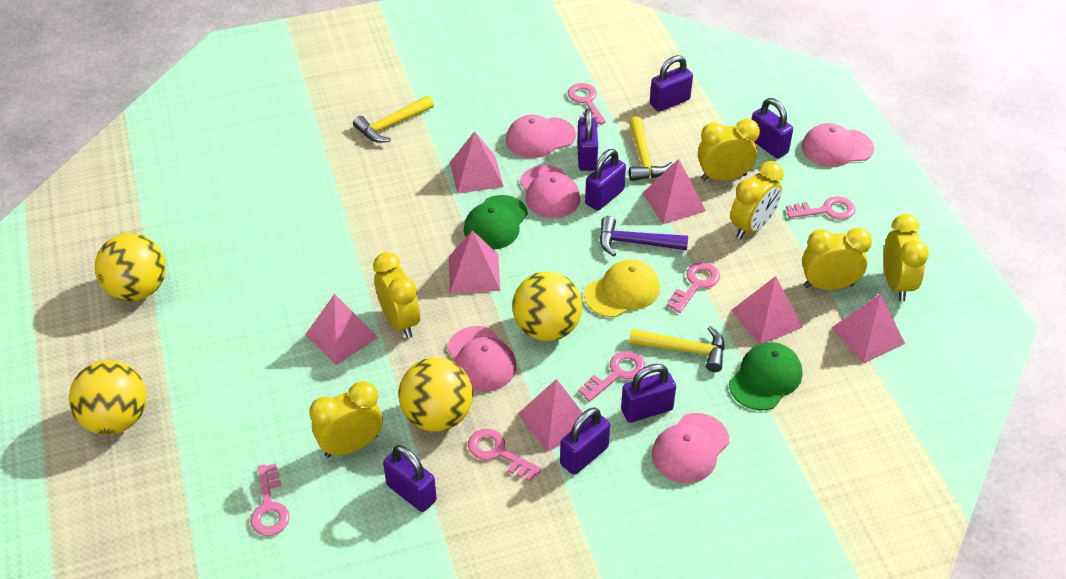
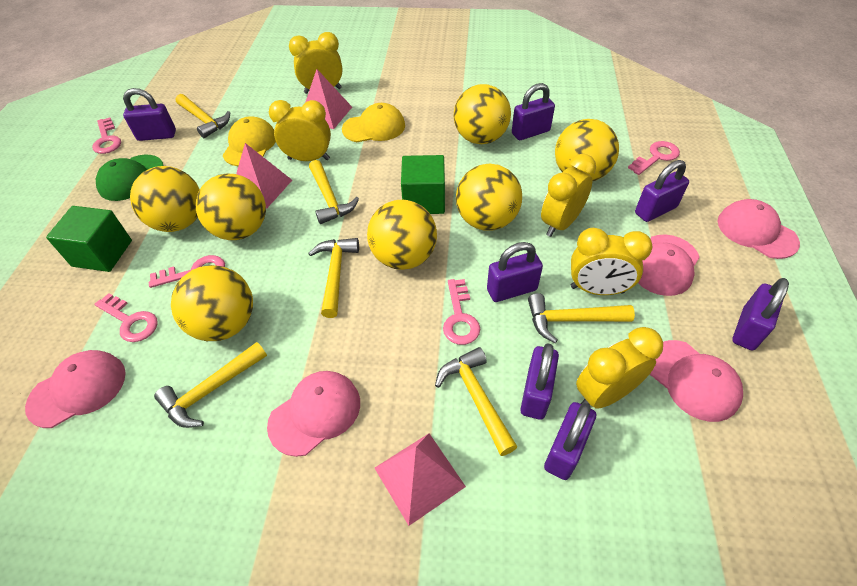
green cap: [464,195,528,250] [729,342,802,410] = 2 -> [96,155,163,201] = 1
green cube: none = 0 -> [46,206,132,272] [401,155,445,214] = 2
pink key: [250,464,290,536] [468,428,542,482] [568,83,606,124] [578,351,645,402] [667,262,720,313] [786,196,856,220] = 6 -> [92,118,121,154] [94,293,158,342] [149,255,225,288] [443,279,480,345] [628,141,680,175] = 5
pink pyramid: [305,294,378,365] [449,230,500,293] [450,131,504,194] [518,379,583,452] [642,159,706,224] [731,276,803,344] [832,293,905,363] = 7 -> [236,143,292,208] [306,69,352,129] [375,433,466,526] = 3
purple hammer: [600,216,688,257] = 1 -> none = 0
yellow ball: [69,360,147,435] [95,233,166,301] [398,357,473,432] [512,271,582,341] = 4 -> [130,166,200,232] [171,265,253,341] [196,173,266,240] [367,200,437,270] [454,84,511,144] [456,163,522,231] [555,119,619,181] = 7
yellow cap: [584,259,660,317] = 1 -> [223,117,276,166] [342,103,405,142] = 2
yellow clock: [309,381,383,458] [373,252,420,338] [698,119,760,181] [730,161,784,239] [802,227,872,290] [884,214,929,301] = 6 -> [269,100,331,161] [289,32,343,94] [541,154,596,237] [571,228,652,295] [576,327,663,409] = 5
yellow hammer: [353,95,434,143] [629,117,673,181] [629,326,724,372] = 3 -> [154,342,267,428] [175,94,230,138] [308,238,359,318] [309,160,359,224] [435,347,517,456] [528,293,635,343] = 6

